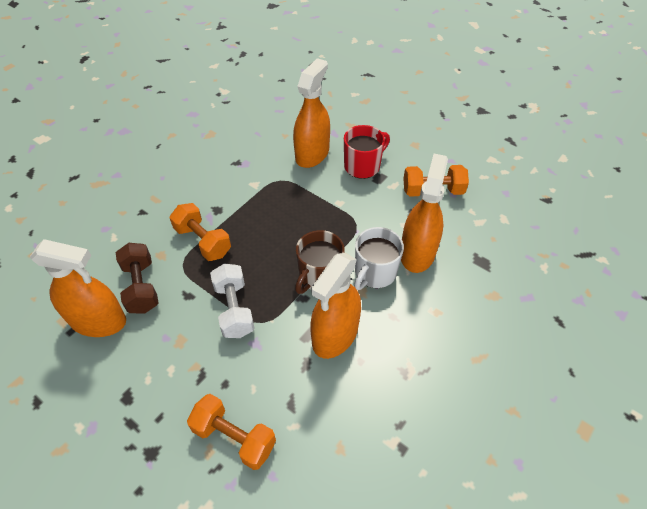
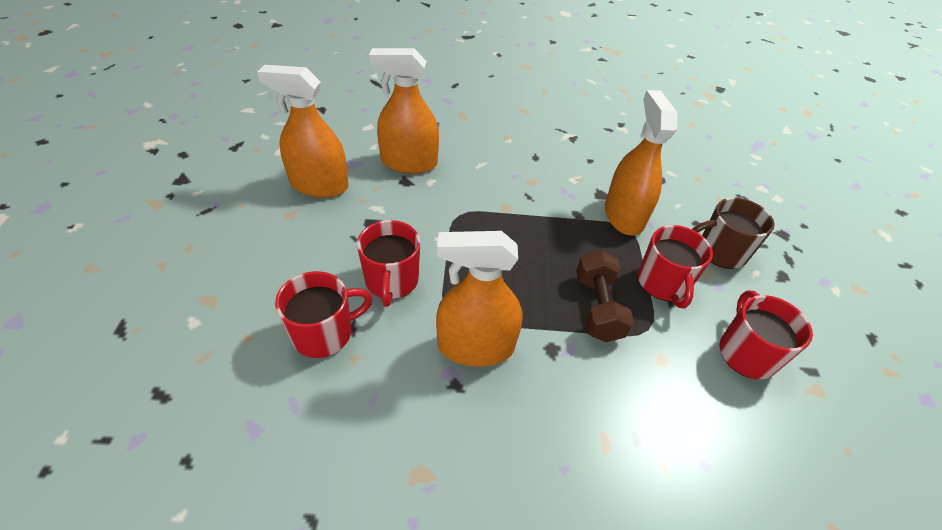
orange dumbbell: [170,203,231,261] [187,394,276,470] [403,165,469,197] = 3 -> none = 0
red mug: [344,125,390,179] = 1 -> [275,271,373,358] [357,220,420,307] [638,225,713,308] [720,290,813,379] = 4
white dumbbell: [210,264,255,338] = 1 -> none = 0
white mug: [354,227,404,290] = 1 -> none = 0

